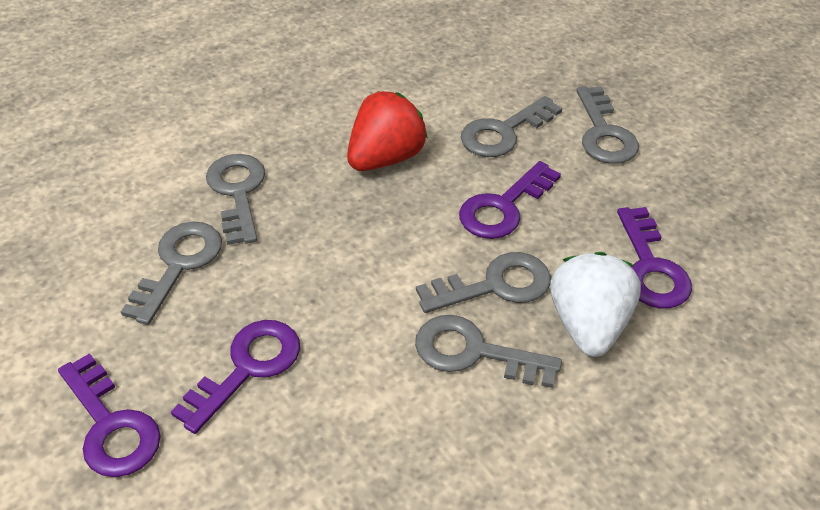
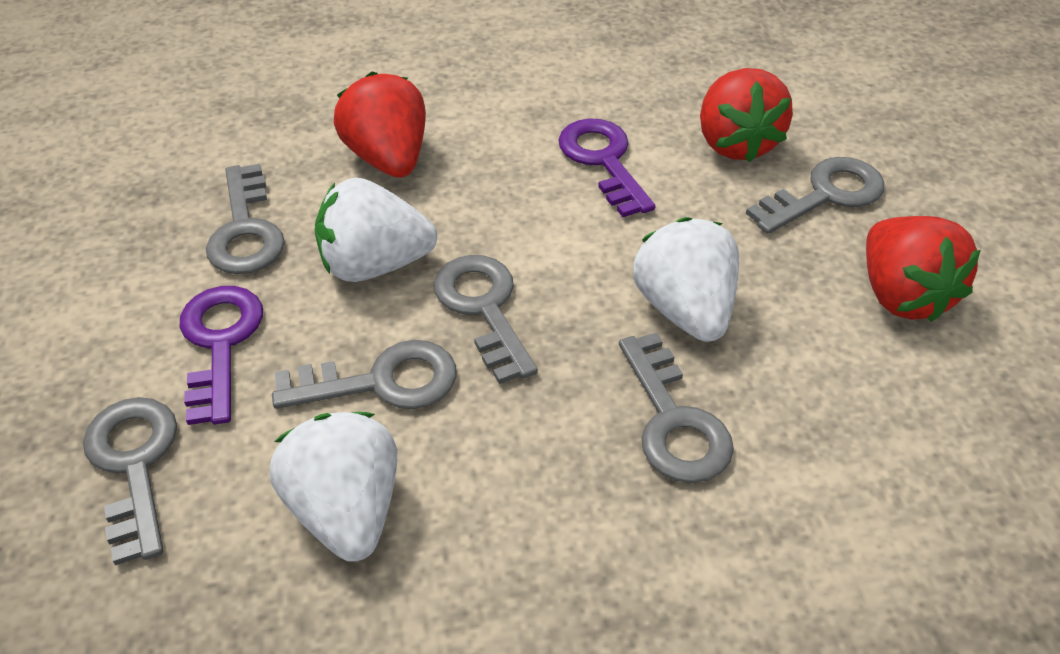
purple key: [58,353,161,477] [171,320,300,434] [459,161,561,239] [617,207,692,308] = 4 -> [179,286,263,425] [558,118,655,217] = 2
red strawberry: [347,91,428,171] = 1 -> [334,71,426,178] [700,68,793,162] [866,216,981,322] = 3
white strawberry: [550,252,641,357] = 1 -> [270,412,397,562] [315,178,437,282] [633,217,739,342] = 3

